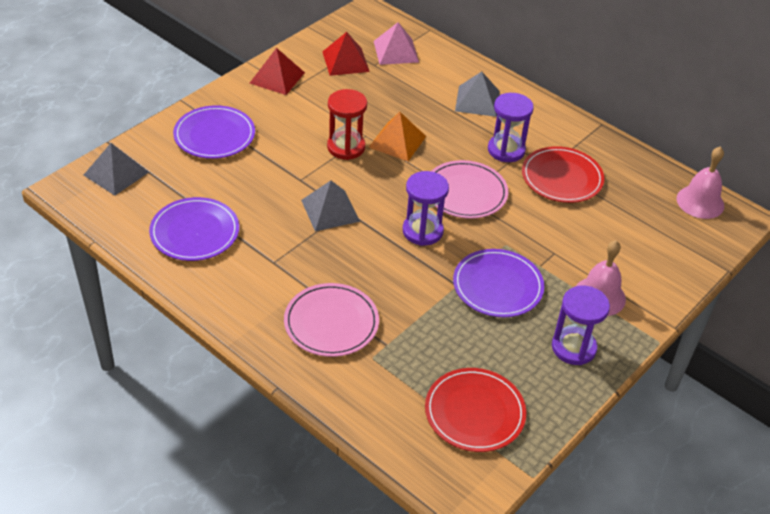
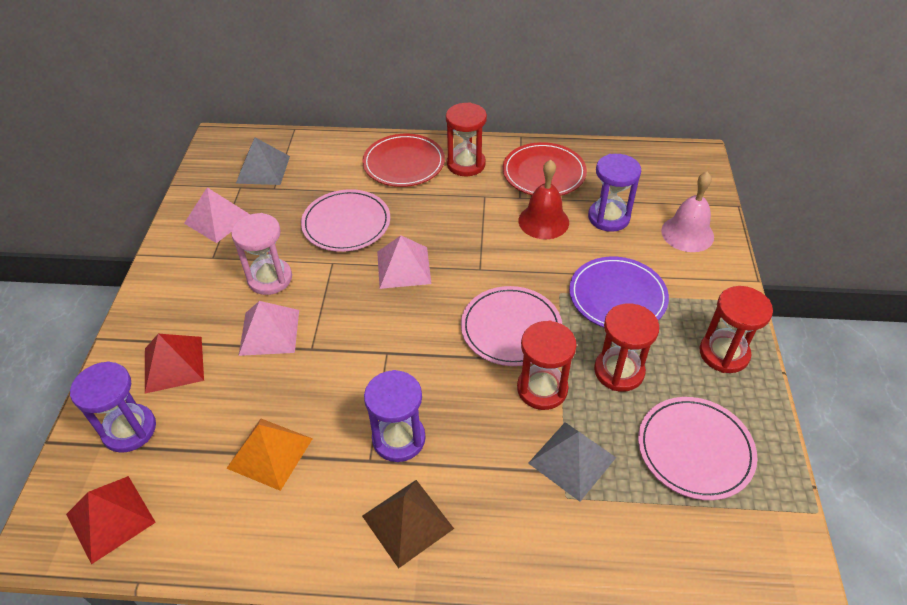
brown pyramid: none = 0 -> [362,480,454,569] = 1
grey pyramid: [84,143,149,196] [301,181,360,231] [455,71,500,117] = 3 -> [236,138,290,185] [528,422,616,502] = 2
pink bell: [576,240,626,316] [677,146,724,219] = 2 -> [661,171,714,252] = 1
pink hourglass: none = 0 -> [231,213,292,295] = 1
pink plate: [284,283,379,357] [431,160,508,219] = 2 -> [301,189,390,252] [461,286,562,366] [638,397,757,500] = 3
pink pyramid: [374,22,419,65] = 1 -> [184,187,250,243] [238,301,299,356] [377,235,432,289] = 3
purple plate: [149,197,239,261] [173,105,255,159] [453,249,544,317] = 3 -> [569,256,669,328] = 1
red bell: none = 0 -> [519,159,569,239] = 1
red hourglass: [327,89,367,160] = 1 -> [446,102,487,176] [517,320,577,410] [594,303,659,392] [699,286,773,373] = 4

